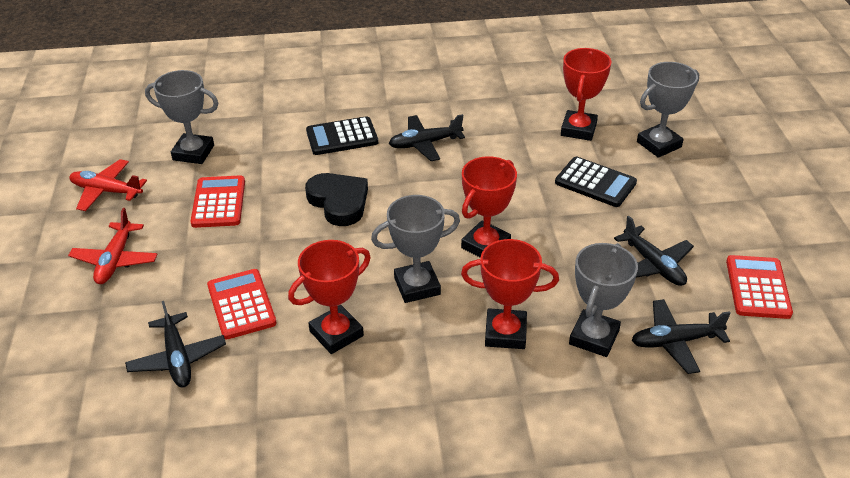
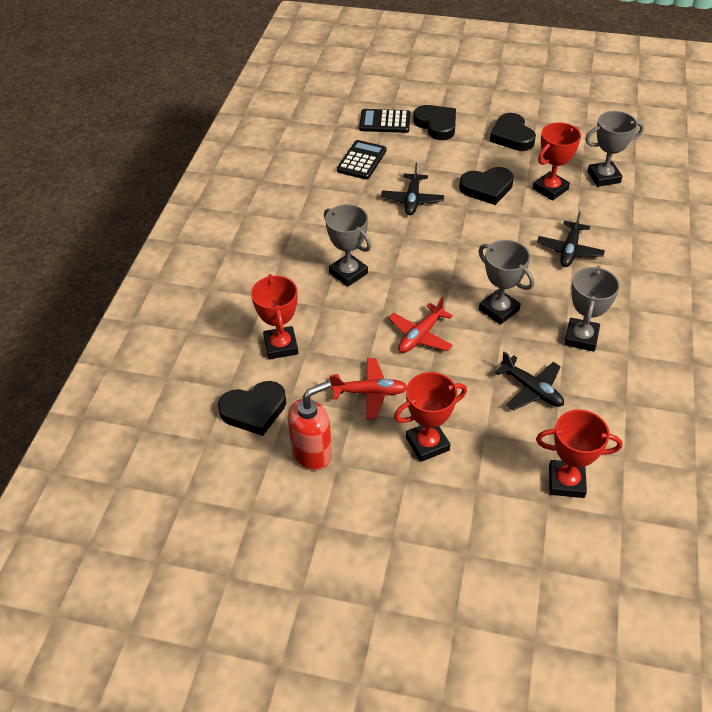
black heart: [305,173,368,226] = 1 -> [218,381,286,436] [413,105,456,140] [459,167,514,205] [490,113,536,151] = 4
black plane: [125,301,226,387] [389,114,465,161] [614,216,694,286] [632,299,731,374] = 4 -> [381,163,444,215] [495,351,564,410] [537,211,605,267] = 3
red calculator: [190,175,245,228] [207,269,277,340] [726,255,793,319] = 3 -> none = 0
red soap dispenser: none = 0 -> [288,381,332,470] = 1

